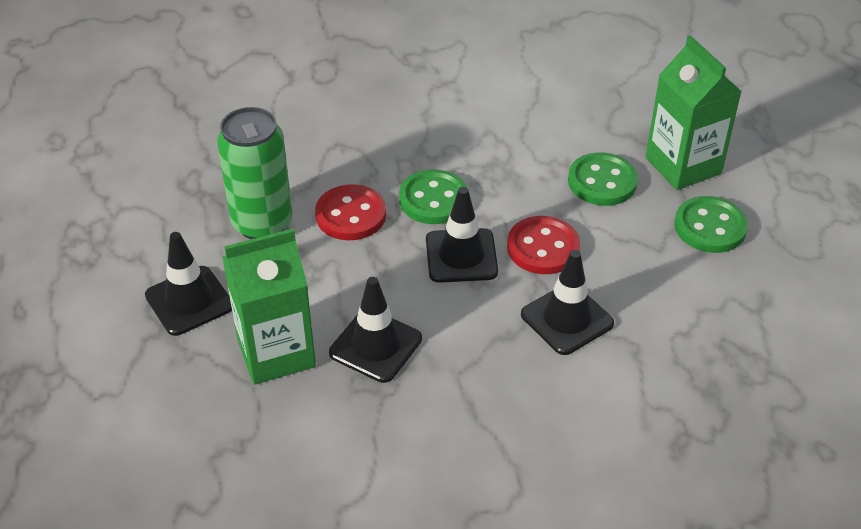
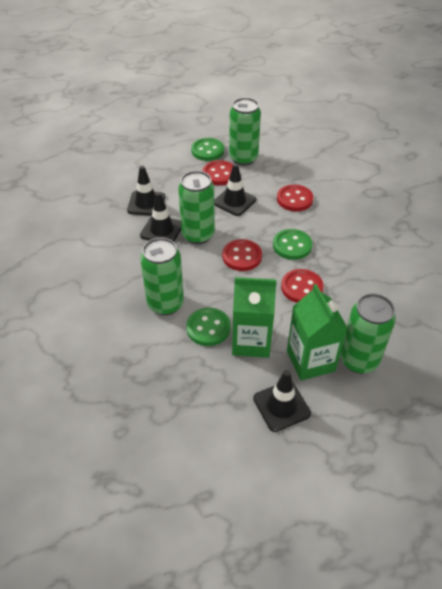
green can: [217,107,292,239] = 1 -> [140,238,184,315] [178,171,215,244] [229,98,261,166] [340,293,396,374] = 4
red button: [315,184,386,240] [507,216,580,274] = 2 -> [203,160,233,185] [222,239,262,271] [277,184,313,211] [281,269,324,303] = 4

